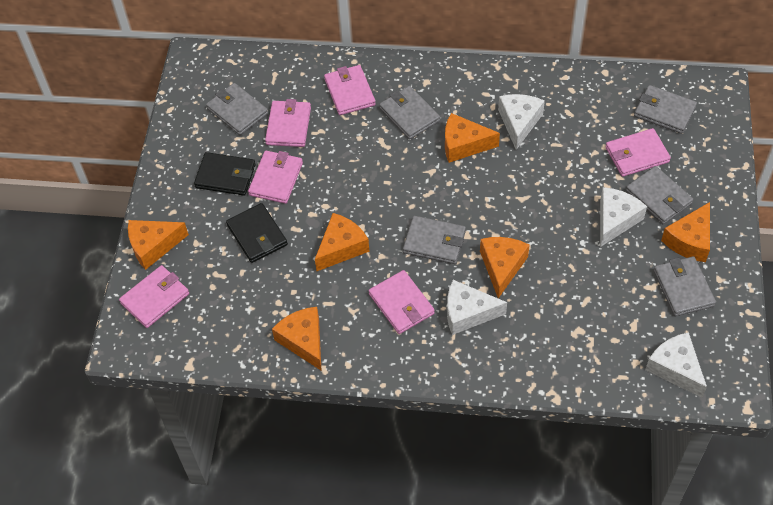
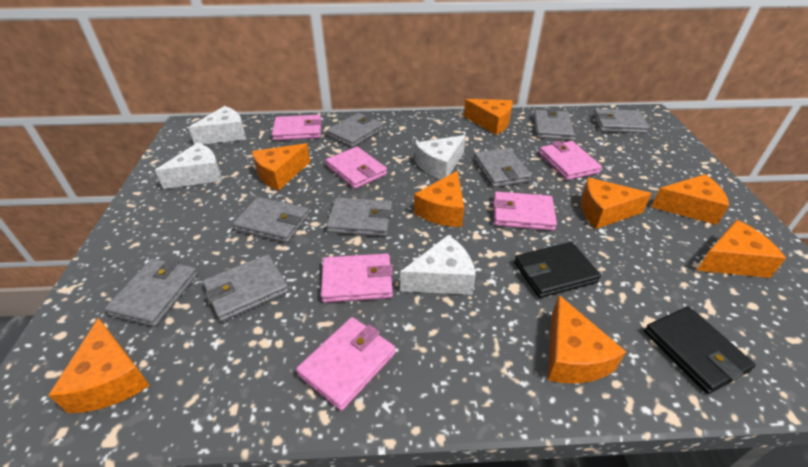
grey wallet: [206,83,268,135] [379,86,440,139] [403,216,466,264] [626,166,693,224] [634,85,697,134] [654,256,716,316] = 6 -> [104,259,198,327] [203,254,289,322] [233,197,309,243] [326,197,392,236] [327,113,383,148] [474,148,532,187] [533,109,574,140] [593,109,649,134] = 8
orange cheese: [128,220,189,270] [272,307,322,371] [315,213,370,271] [445,113,500,163] [480,237,530,298] [661,202,710,262] = 6 -> [49,318,150,413] [252,143,310,191] [414,171,464,227] [464,99,513,135] [548,295,626,383] [581,178,652,229] [651,174,729,225] [697,220,786,278] = 8

